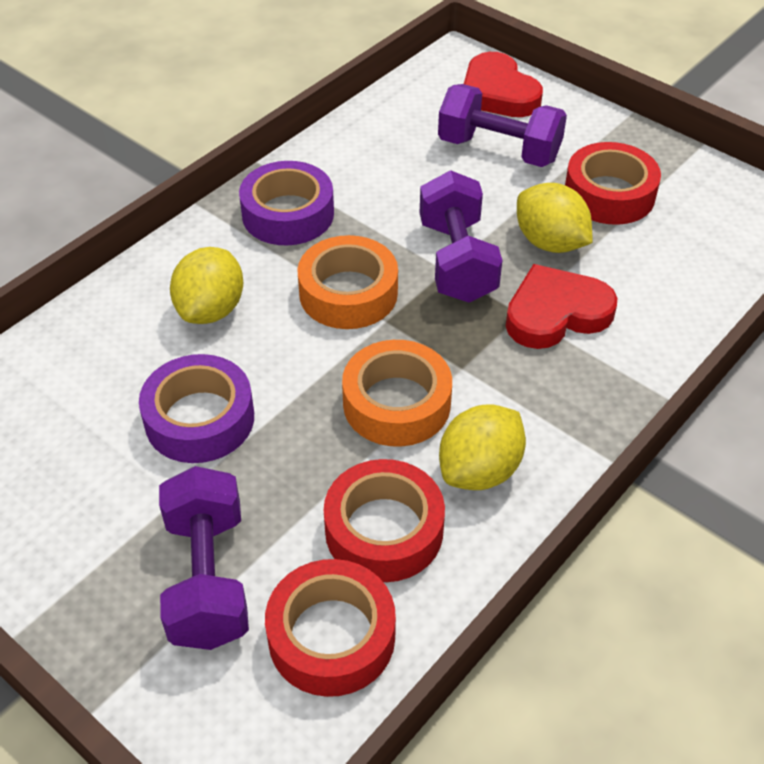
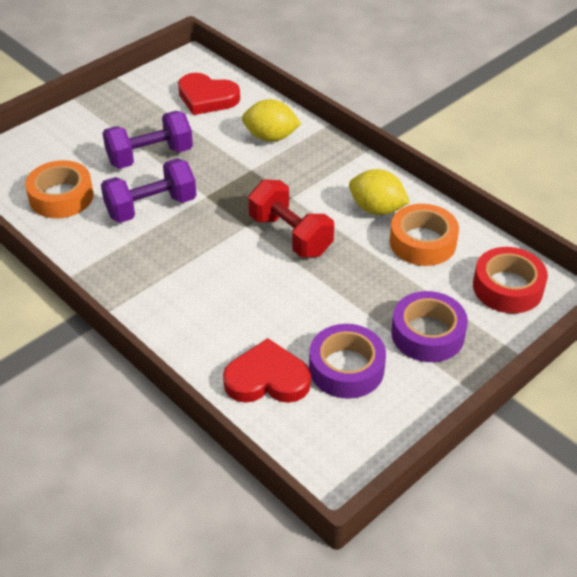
purple dumbbell: [159,466,249,650] [420,170,502,303] [438,84,567,167] = 3 -> [101,158,197,223] [103,111,193,169] = 2
red dumbbell: none = 0 -> [248,180,334,258] = 1
red tape: [265,559,396,697] [324,459,445,582] [565,142,661,225] = 3 -> [473,247,548,313] = 1
yellow lemon: [170,247,243,324] [439,405,526,490] [517,183,592,253] = 3 -> [242,99,301,142] [349,169,410,215] = 2

